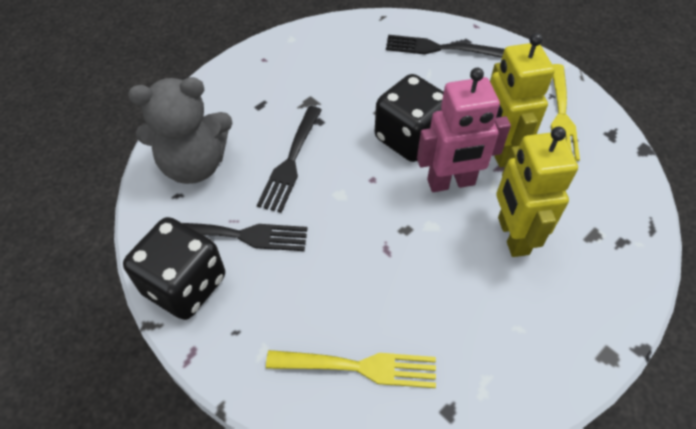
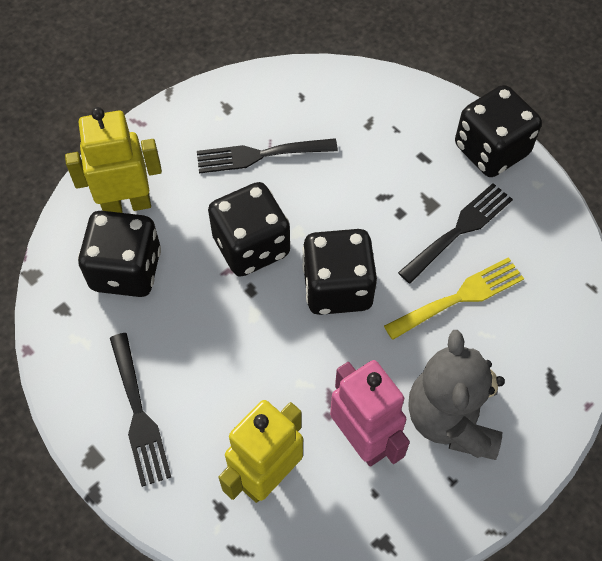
black dice: [123,217,225,320] [374,74,444,162] = 2 -> [78,211,161,297] [208,182,290,277] [302,229,377,315] [455,85,542,177] = 4
yellow fork: [266,350,436,388] [551,64,580,161] = 2 -> [384,257,524,340] = 1

